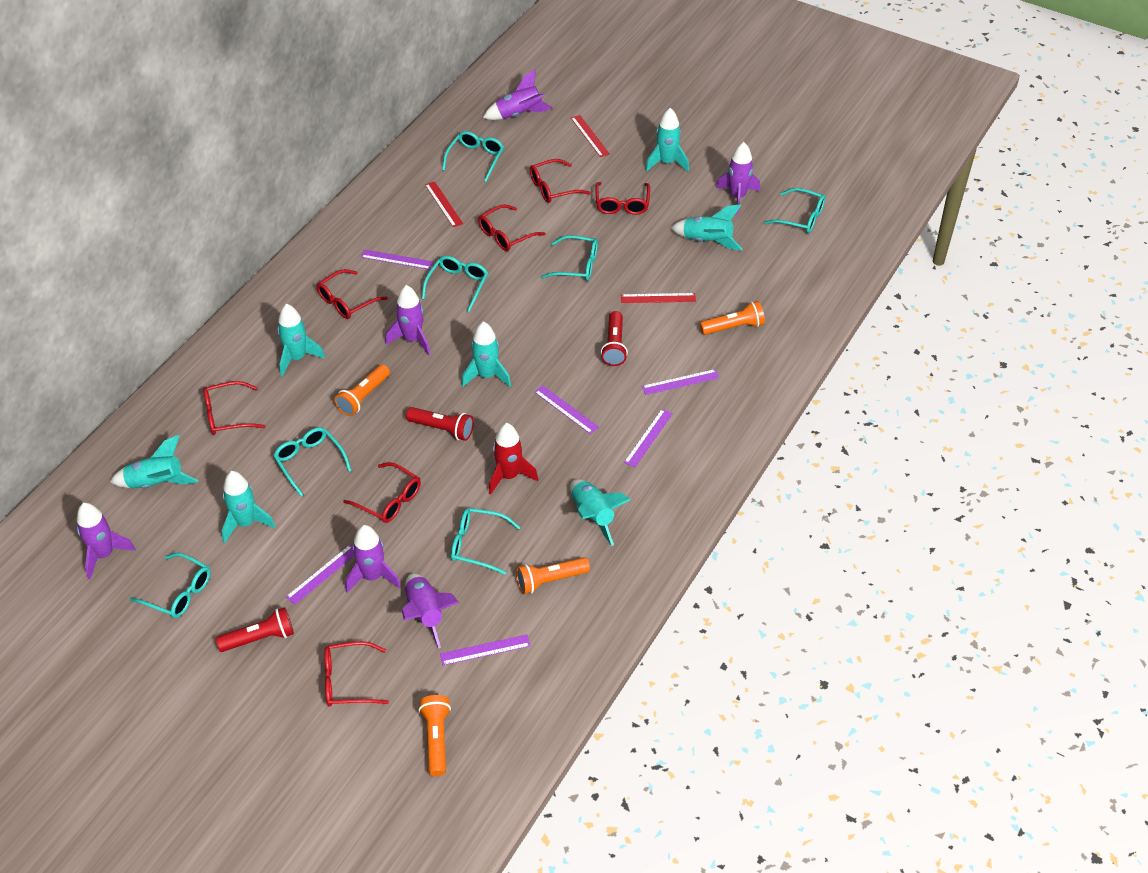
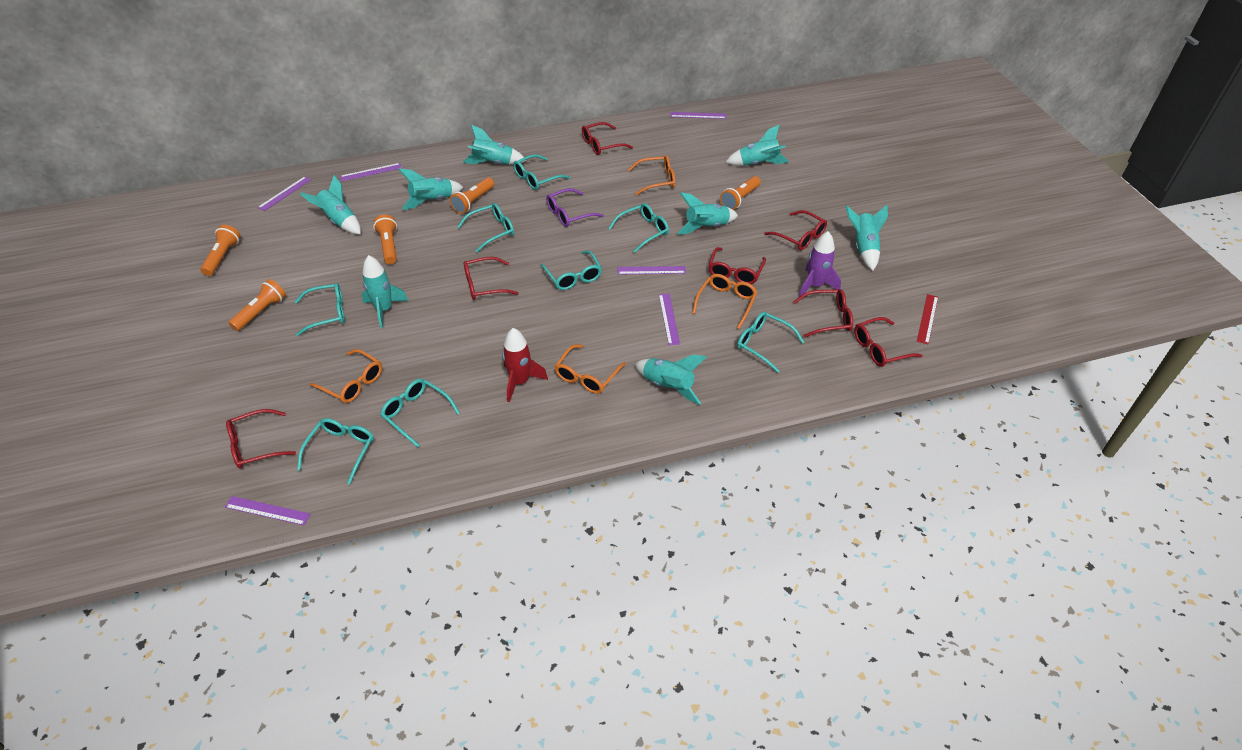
orange flashlight: [334,364,390,416] [418,695,451,776] [516,557,590,594] [700,301,765,335] = 4 -> [201,225,240,276] [229,279,286,331] [373,214,397,264] [450,178,494,214] [720,176,761,210] = 5
orange glasses: none = 0 -> [309,349,382,403] [554,344,626,394] [628,155,675,195] [692,274,758,329] = 4
purple glasses: none = 0 -> [546,188,604,227] = 1
purple rocket: [77,503,135,579] [345,525,401,592] [385,285,430,355] [402,573,459,648] [483,69,552,120] [716,142,760,214] = 6 -> [799,231,841,297] = 1
red flashlight: [216,607,294,652] [406,407,474,441] [601,311,628,366] = 3 -> none = 0
red ruler: [425,181,463,227] [571,115,610,157] [621,293,696,303] = 3 -> [917,294,938,344] = 1
turquoise glasses: [130,553,211,618] [273,427,352,496] [421,256,488,312] [442,131,504,182] [451,508,520,575] [541,235,598,281] [764,188,826,233] = 7 -> [295,283,345,336] [297,418,374,485] [380,379,460,447] [457,203,514,252] [513,154,570,190] [541,251,602,290] [608,203,669,253] [737,312,804,373] = 8
turquoise rocket: [110,435,198,488] [222,471,275,543] [277,304,325,377] [462,321,511,387] [570,479,631,546] [645,108,689,172] [671,204,742,251] = 7 -> [300,175,361,234] [362,255,408,328] [398,169,464,210] [463,125,527,165] [635,355,706,405] [677,192,738,235] [726,124,789,166] [845,205,888,271] = 8

